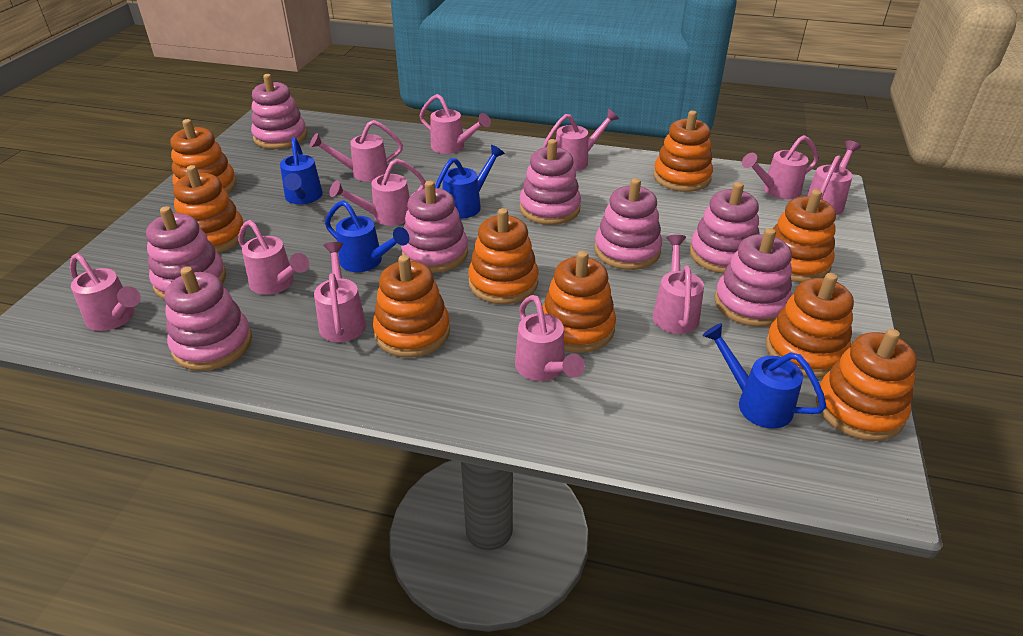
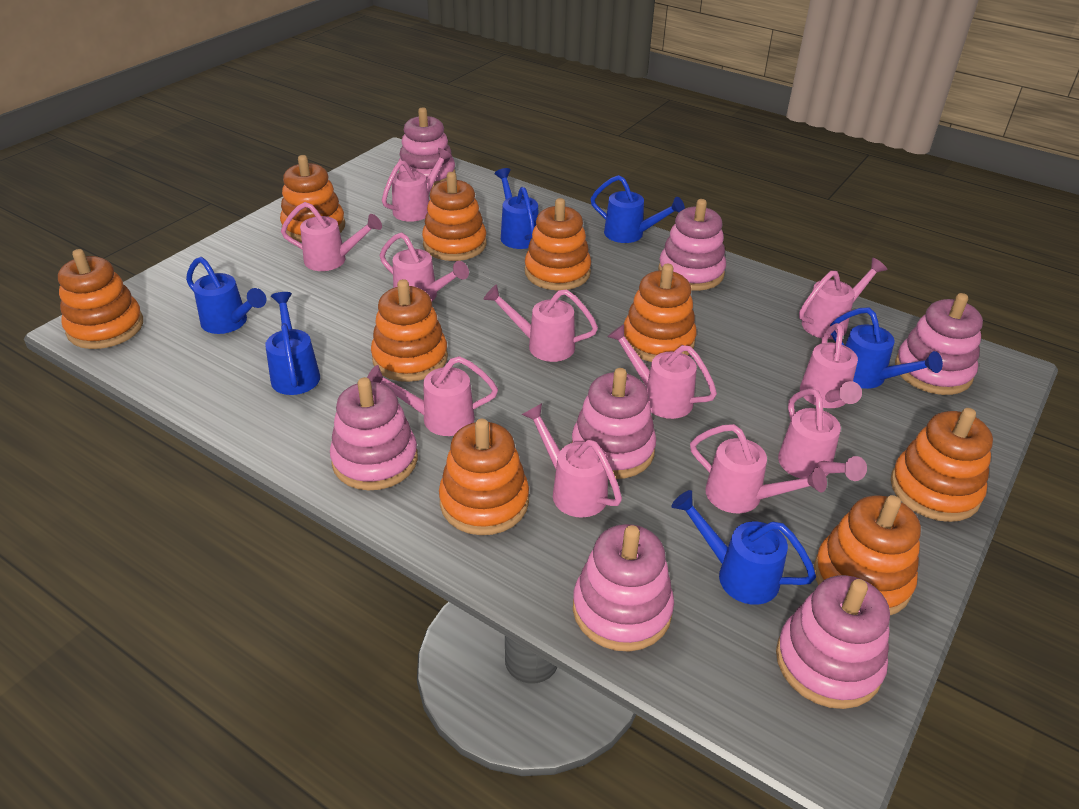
blue watering can: [280,137,323,204] [325,200,409,272] [435,145,505,219] [702,323,827,429] = 4 -> [186,257,266,334] [265,292,320,395] [495,168,539,249] [591,175,685,243] [671,490,816,605] [830,307,943,389] = 6
pink stacking toy: [146,206,226,300] [165,267,252,371] [251,74,307,149] [401,181,468,273] [519,139,581,225] [594,178,662,270] [689,182,760,274] [714,228,792,327] = 8 -> [330,377,418,491] [399,108,456,187] [572,368,656,479] [573,524,674,651] [658,199,726,291] [776,575,890,709] [895,293,983,395] = 7

